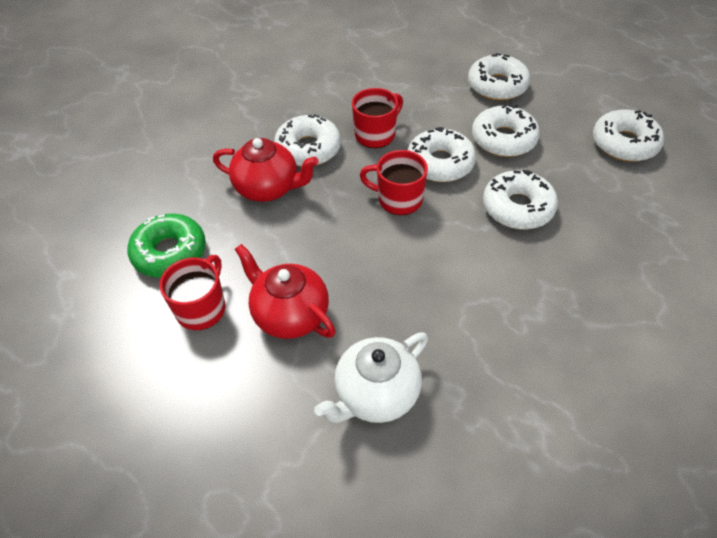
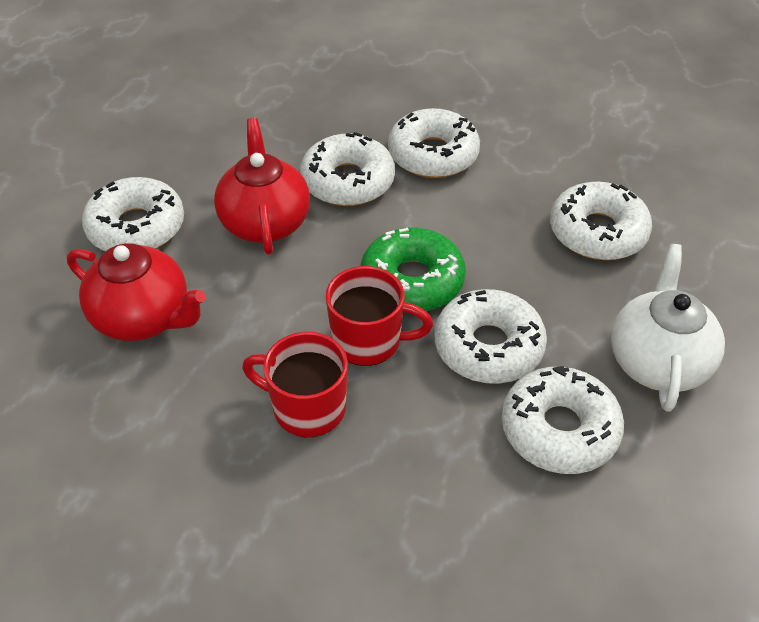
red mug: [160,255,225,330] [352,88,403,148] [360,150,428,215] = 3 -> [242,332,348,437] [326,266,433,366] = 2

